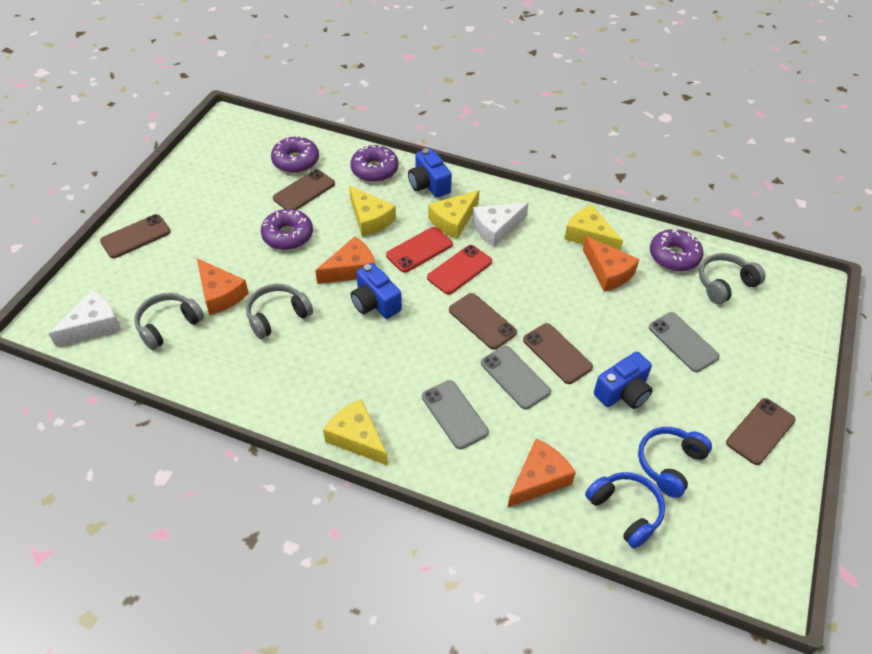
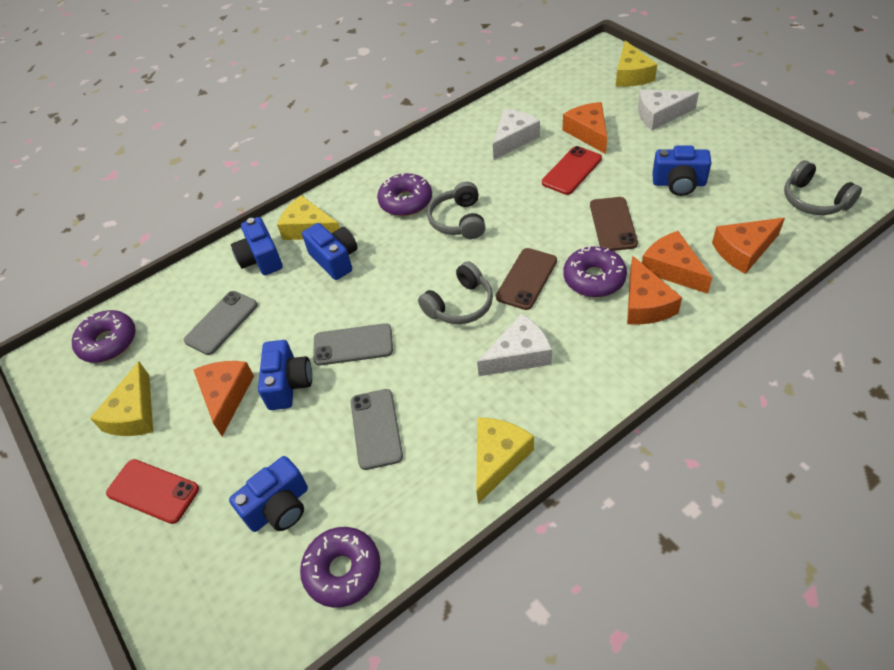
blue camera: [351,263,402,319] [408,148,452,198] [594,352,653,409] = 3 -> [229,456,308,532] [231,217,283,275] [258,340,312,410] [302,223,358,280] [652,145,711,196] = 5
blue headphones: [585,472,665,549] [638,427,712,498] = 2 -> none = 0
brown phone: [100,214,171,258] [273,169,335,210] [449,293,517,350] [523,323,593,384] [726,398,796,465] = 5 -> [496,248,557,310] [590,197,638,251] = 2
orange cheese: [197,258,249,315] [315,236,376,284] [508,438,576,507] [583,236,639,291] = 4 -> [193,361,254,436] [563,102,607,154] [627,256,682,325] [642,231,712,294] [712,218,785,274] = 5
white cheese: [48,290,121,347] [472,203,529,247] = 2 -> [477,314,552,376] [493,109,540,160] [638,90,699,130] = 3

